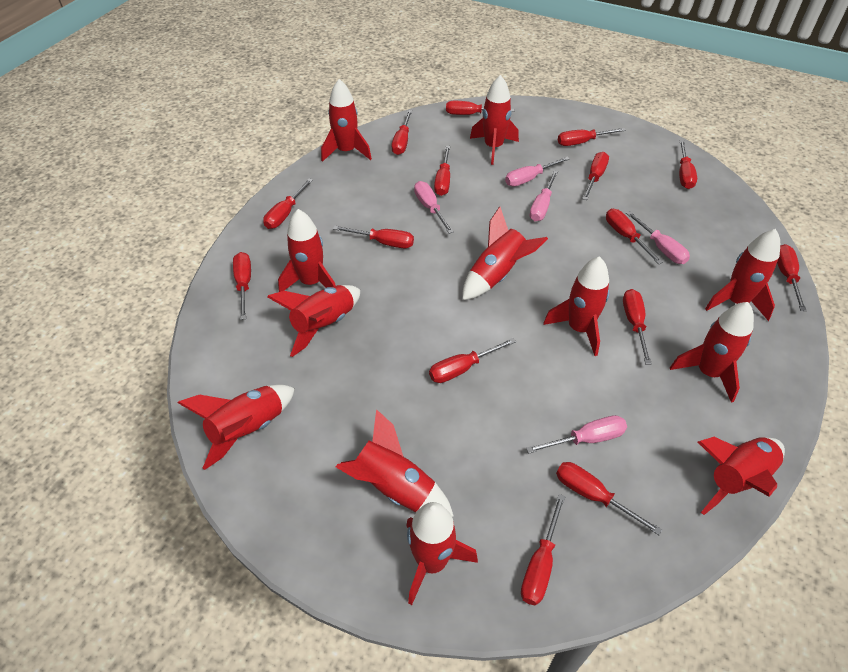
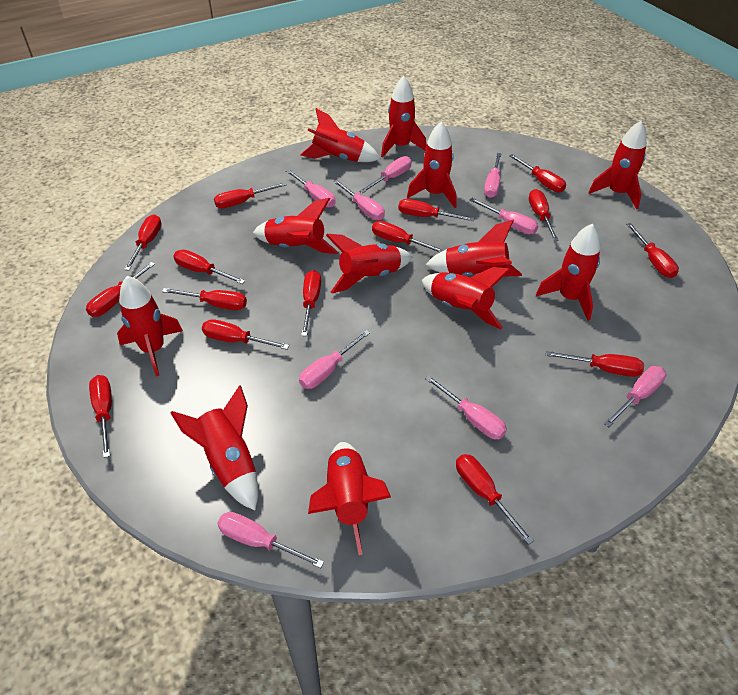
pink screwdriver: [414,181,454,234] [505,157,570,187] [526,415,627,454] [530,171,558,221] [626,211,690,264] = 5 -> [217,512,324,568] [286,169,336,208] [299,330,370,389] [333,180,385,220] [359,156,412,193] [425,375,507,439] [470,198,538,234] [484,153,501,198] [604,366,666,427] = 9

